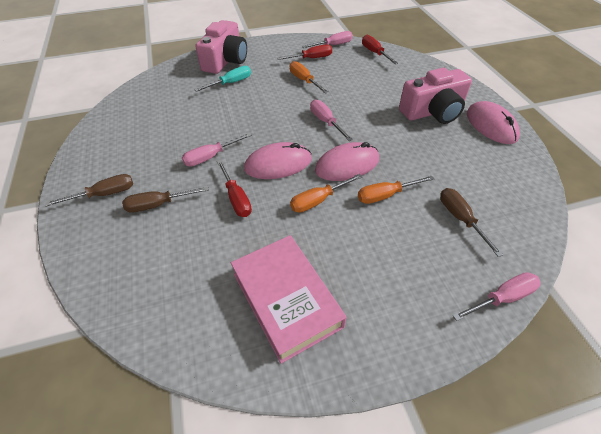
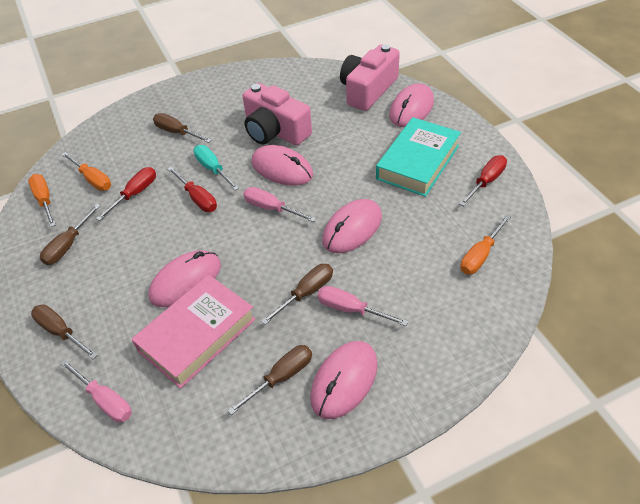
brown screwdriver: [45,174,133,206] [122,187,209,213] [440,188,503,257] = 3 -> [31,304,98,359] [40,204,101,265] [153,113,212,143] [227,345,312,415] [261,264,333,325] = 5
pink mouse: [244,142,312,179] [315,142,379,181] [467,101,520,144] = 3 -> [149,250,221,307] [252,145,313,186] [310,341,378,419] [322,199,382,253] [389,83,434,127] = 5
pink screwdriver: [182,133,252,167] [302,31,353,48] [310,100,353,141] [452,272,541,321] = 4 -> [60,360,132,422] [243,187,316,222] [317,286,408,326] = 3
turquoise book: none = 0 -> [376,117,461,197] = 1

